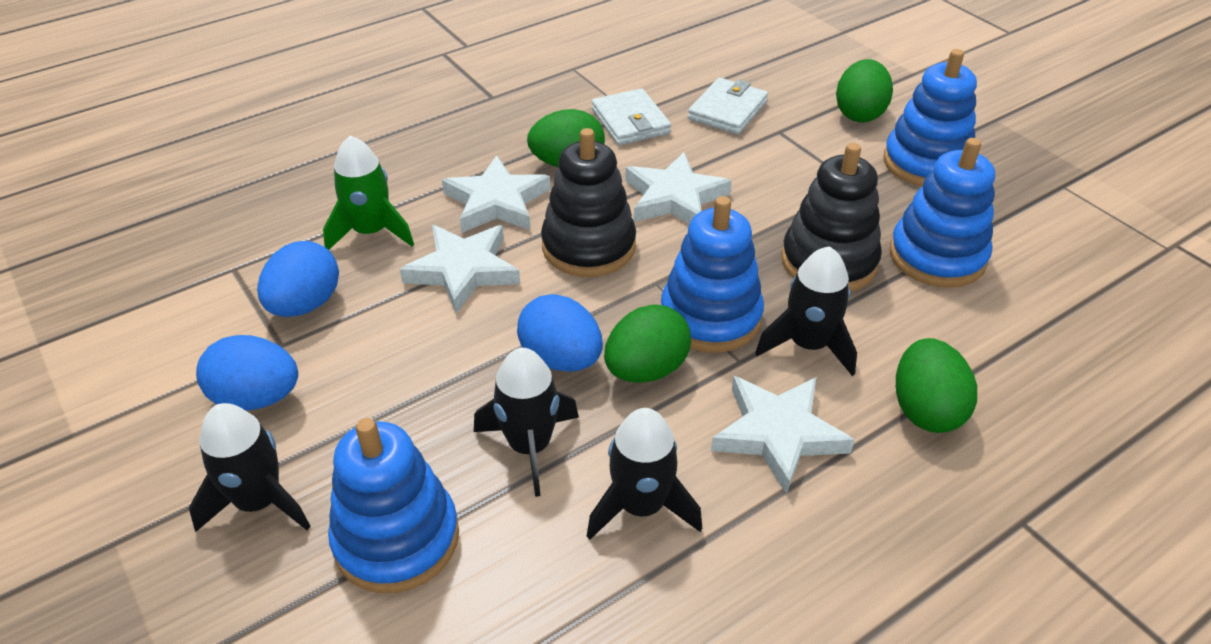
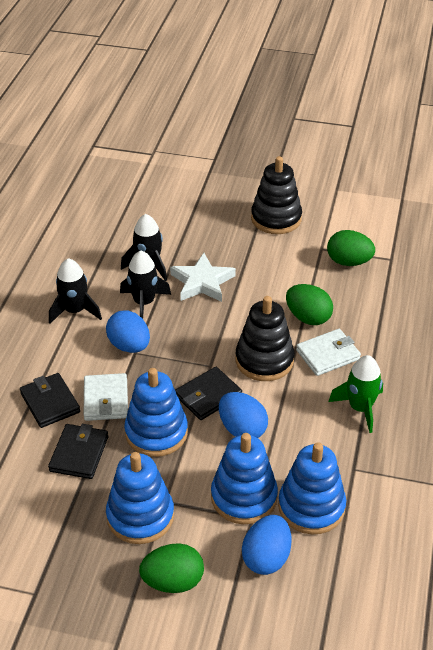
black rocket: [189,403,311,532] [474,348,579,497] [587,408,702,540] [755,246,857,376] = 4 -> [49,258,102,324] [120,251,171,319] [121,214,167,281] = 3
black wallet: none = 0 -> [20,373,80,428] [48,424,109,479] [175,367,242,420] = 3
green egg: [527,109,605,167] [604,304,691,383] [836,59,893,122] [896,338,977,433] = 4 -> [139,543,204,593] [286,284,333,325] [327,230,375,266] = 3
white star: [400,225,520,313] [442,155,551,233] [625,152,732,224] [711,376,855,494] = 4 -> [170,253,236,302] = 1

